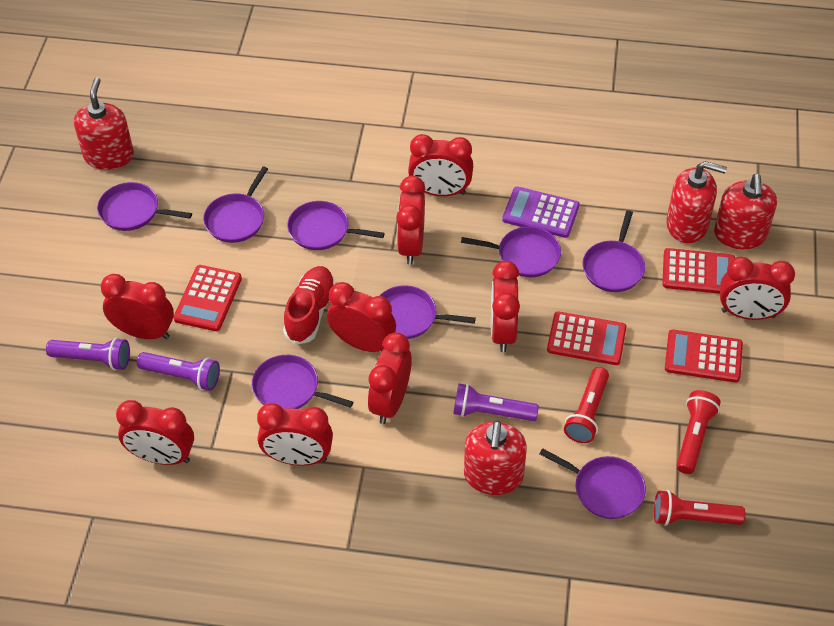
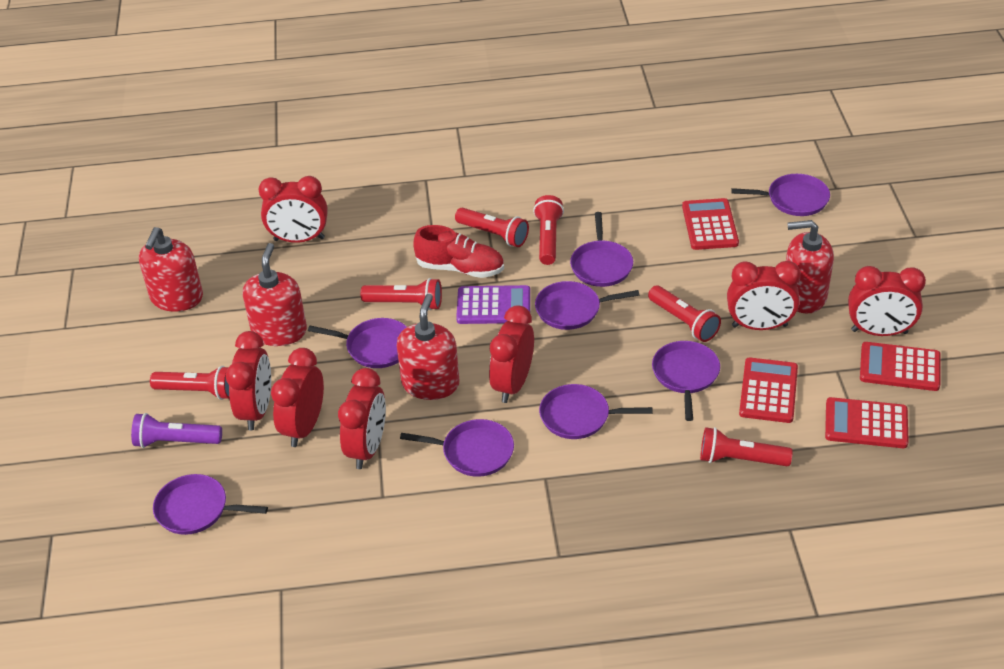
purple flashlight: [46,338,130,370] [137,352,220,391] [453,384,539,421] = 3 -> [131,413,222,448] = 1
red clock: [101,274,174,339] [116,400,194,465] [257,403,333,466] [327,282,396,352] [368,332,412,424] [396,176,425,265] [408,134,473,196] [491,261,520,352] [720,257,795,320] = 9 -> [226,331,271,430] [258,176,328,243] [271,348,324,447] [338,368,386,469] [489,305,534,403] [727,261,801,330] [848,266,926,336] = 7
red flashlight: [564,367,609,443] [654,490,745,526] [677,390,721,474] = 3 -> [150,366,230,400] [360,278,442,310] [455,208,529,247] [533,195,564,265] [648,285,721,342] [700,427,793,466] = 6

